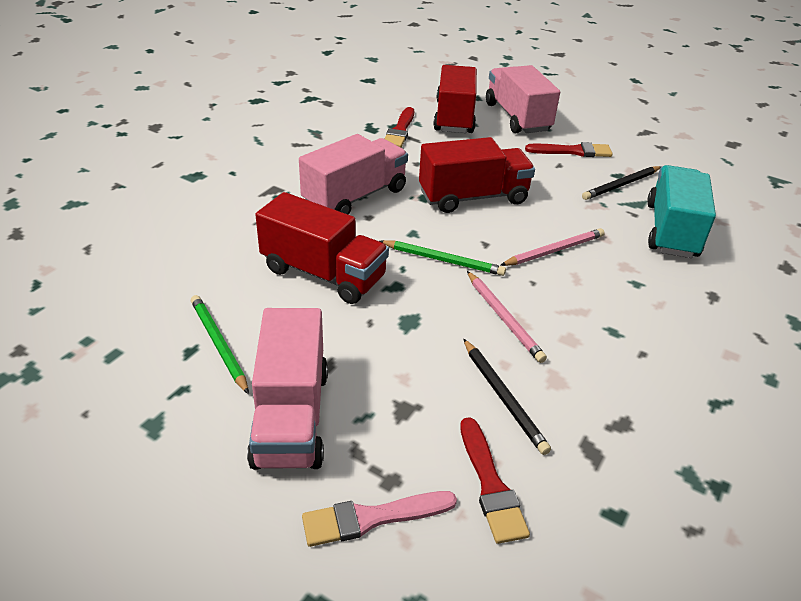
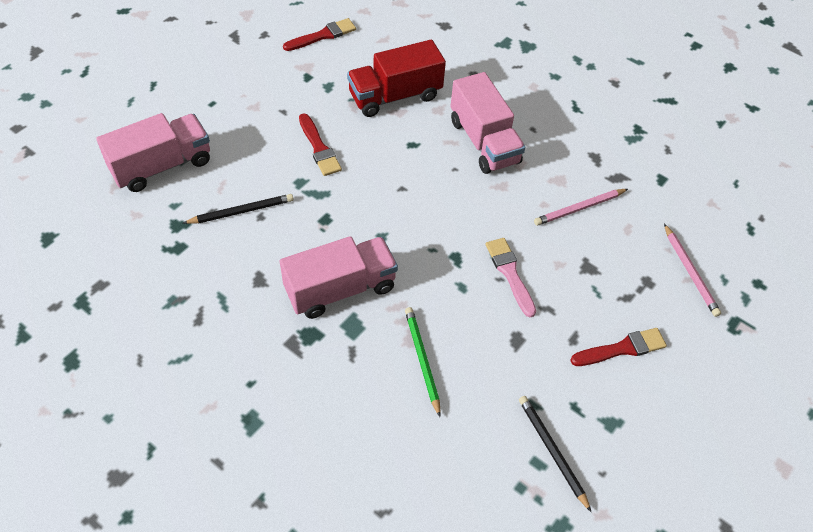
green pencil: [191,295,249,394] [379,240,506,276] = 2 -> [405,307,441,417] = 1
red truck: [255,192,389,304] [419,137,535,213] [433,65,477,133] = 3 -> [347,40,446,117] = 1
turquoise truck: [647,165,716,258] = 1 -> none = 0

